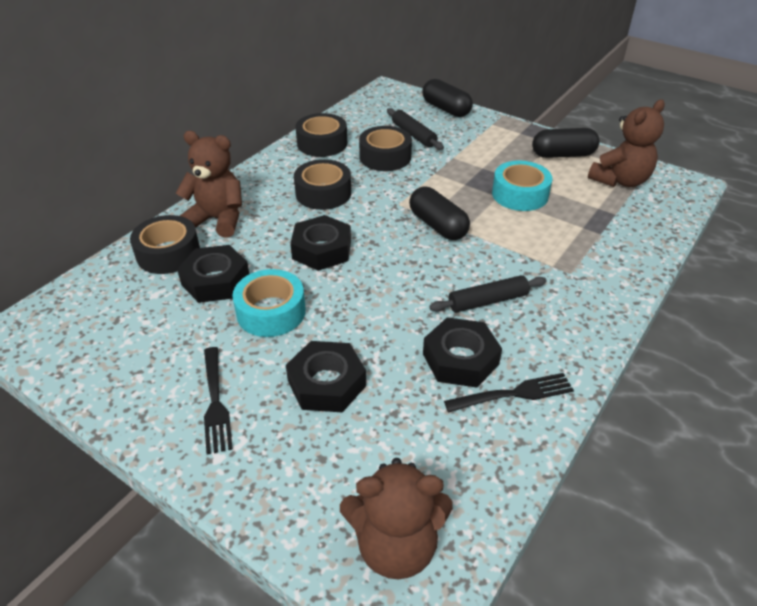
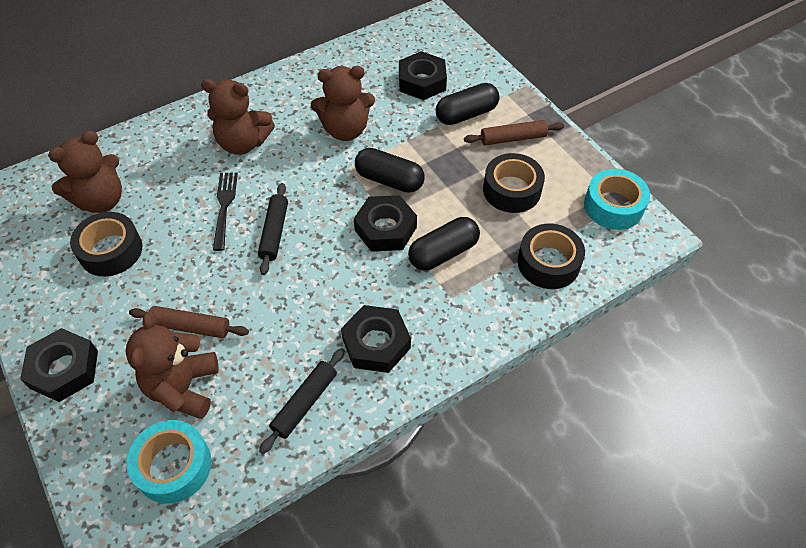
black fork: [204,347,233,455] [444,373,574,412] = 2 -> [213,172,238,251] = 1
black tape: [130,215,200,274] [294,159,351,210] [295,113,347,157] [359,126,412,171] = 4 -> [70,212,142,276] [483,153,545,213] [518,224,585,289] = 3
brown rolling pin: none = 0 -> [129,306,249,338] [464,120,564,145] = 2
brown teddy bear: [176,131,242,237] [340,458,453,580] [588,100,665,187] = 3 -> [48,131,122,213] [125,311,219,419] [201,79,275,155] [311,66,375,141] = 4

